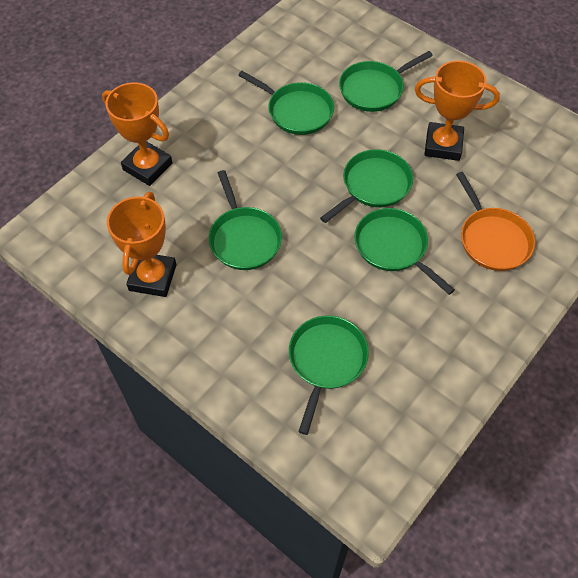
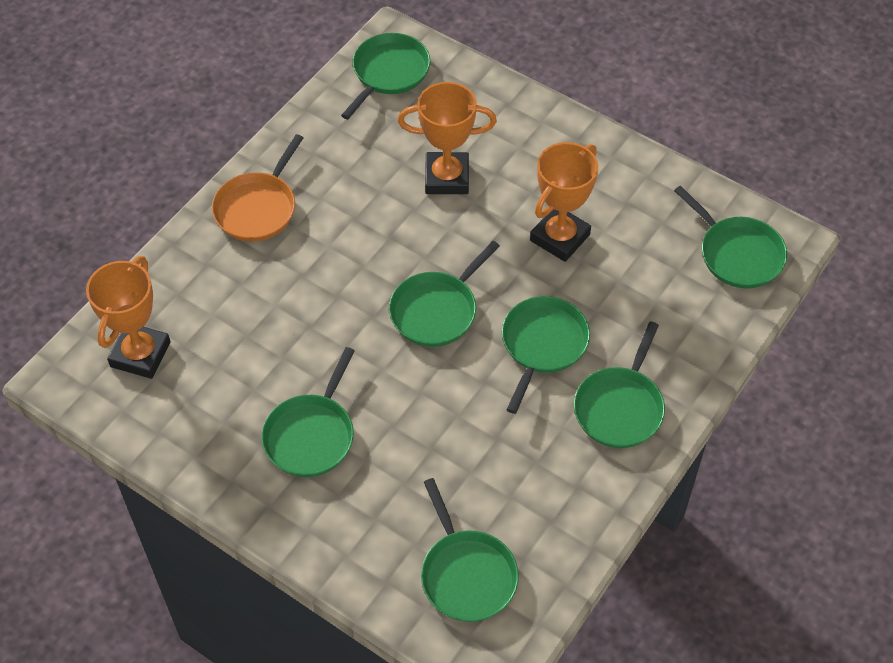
green pan: [209,170,282,270] [238,71,334,135] [289,315,369,435] [320,149,413,223] [339,51,433,112] [354,208,455,295] = 6 -> [261,347,355,477] [341,33,430,119] [389,241,500,347] [421,478,519,622] [502,296,590,414] [574,321,665,448] [674,186,787,288] = 7

